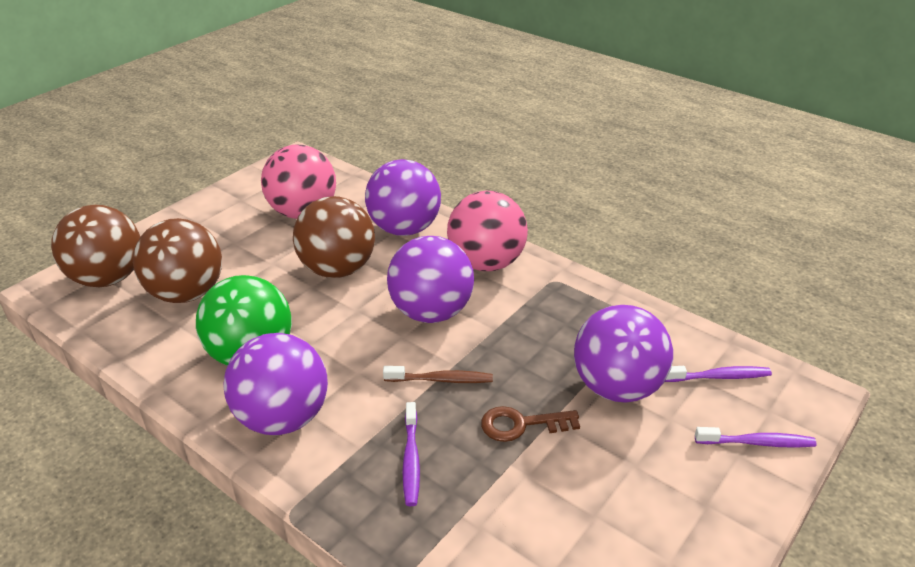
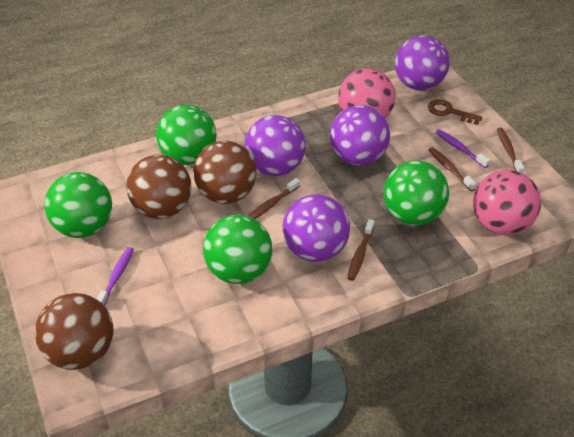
brown toothbrush: [383,366,493,383] = 1 -> [248,178,300,219] [347,219,375,281] [428,147,477,192] [497,128,525,173] = 4
green ball: [196,275,292,366] = 1 -> [44,172,112,238] [156,105,217,165] [203,215,272,284] [384,160,449,225] = 4
purple toothbrush: [403,402,420,506] [665,366,772,382] [695,427,817,448] = 3 -> [97,247,134,306] [435,129,490,168] = 2

